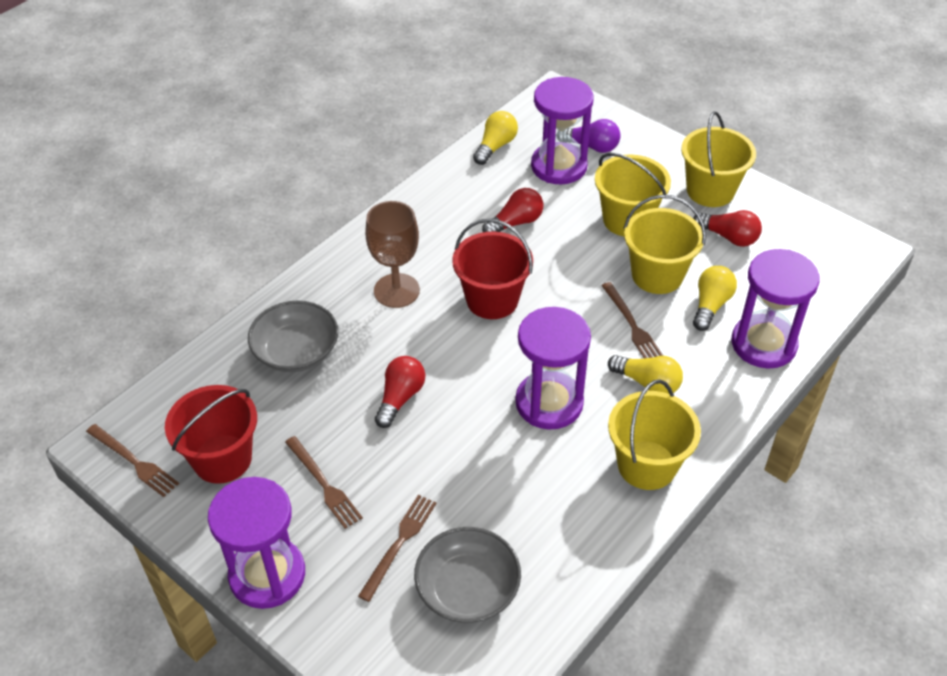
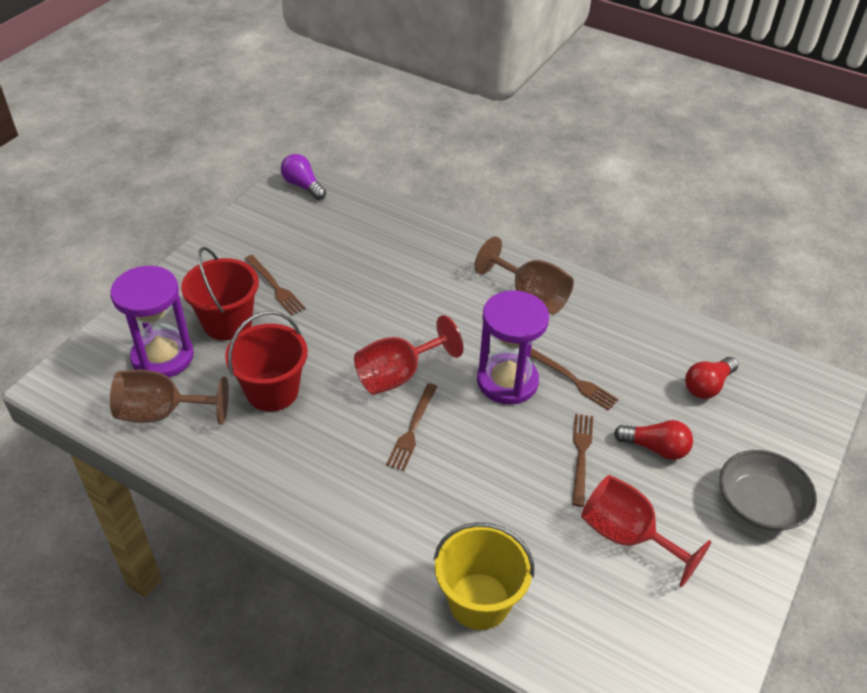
brown goblet: [365,201,420,308] = 1 -> [110,370,229,425] [475,236,574,314] = 2
grey bowl: [248,301,338,372] [414,527,521,623] = 2 -> [720,450,817,531] = 1
purple hourglass: [208,477,305,609] [515,307,591,430] [531,77,594,185] [731,249,820,369] = 4 -> [110,266,194,377] [477,290,549,405] = 2
red goblet: none = 0 -> [354,315,463,395] [581,475,712,587] = 2
red light bulb: [375,356,425,428] [482,188,543,232] [693,210,762,247] = 3 -> [614,420,693,460] [685,357,738,399] = 2
yellow bucket: [595,153,671,236] [608,379,701,490] [624,195,706,294] [681,111,756,207] = 4 -> [434,522,534,630] = 1
yellow light bulb: [473,111,518,165] [608,355,683,394] [693,266,737,331] = 3 -> none = 0

